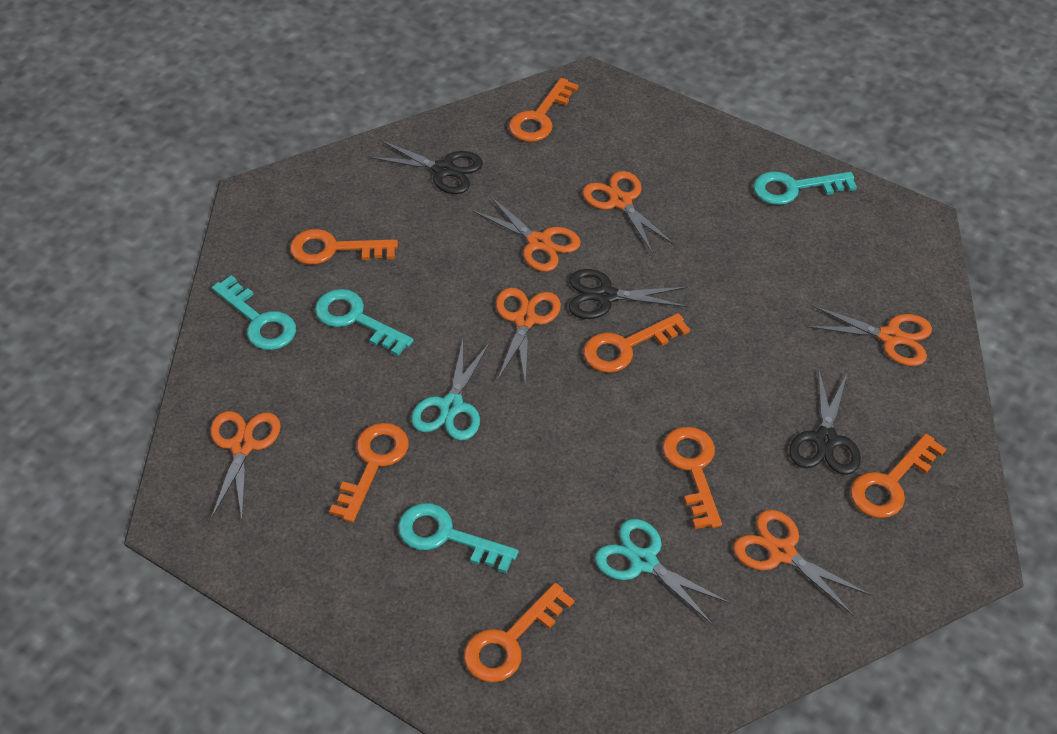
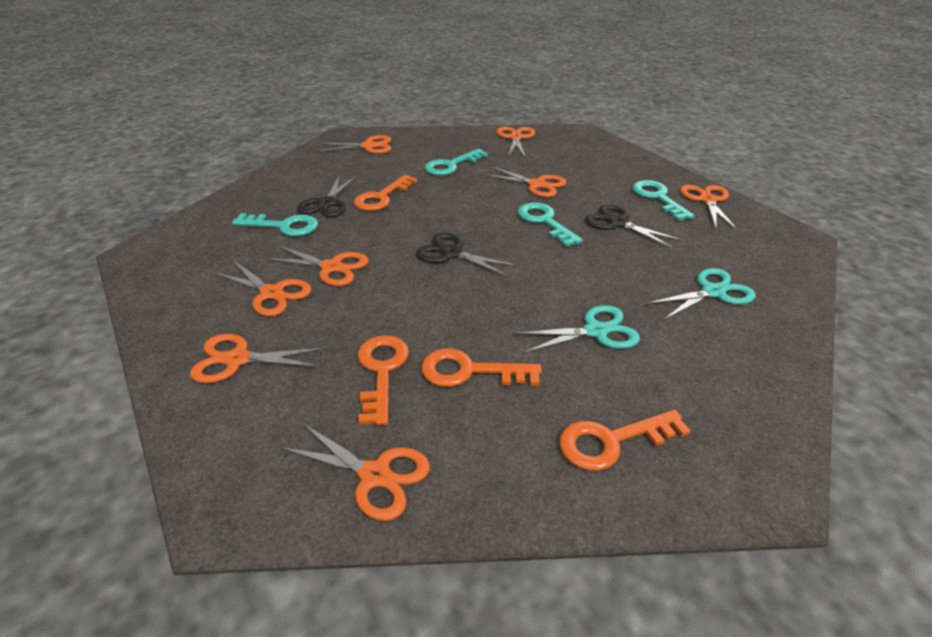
orange key: [290,229,398,265] [329,423,409,522] [464,583,574,682] [509,78,579,142] [583,313,690,373] [662,427,722,529] [850,434,946,518] = 7 -> [354,175,418,211] [358,335,409,425] [421,348,541,387] [560,410,691,471] = 4
orange scissors: [210,411,281,519] [472,196,581,272] [496,288,561,384] [582,171,675,254] [733,510,871,615] [806,305,932,366] = 6 -> [190,334,327,383] [214,261,311,316] [264,246,369,286] [280,423,430,521] [317,135,391,154] [482,166,566,197] [497,127,535,158] [680,185,738,231] = 8

